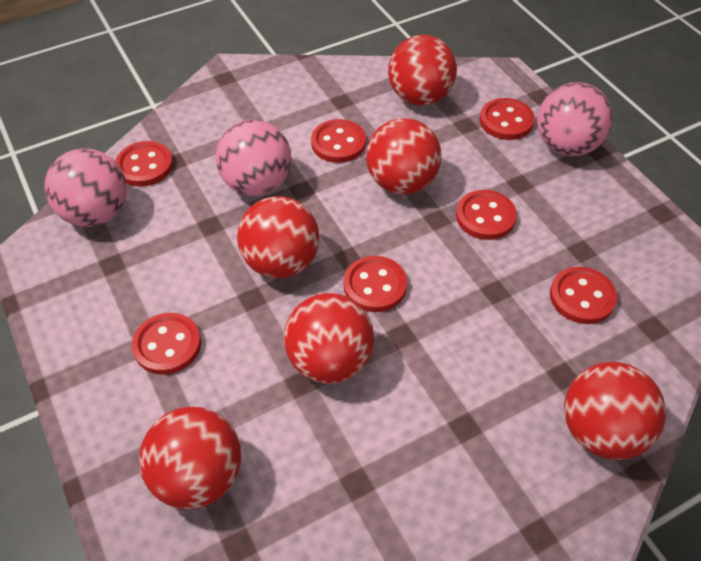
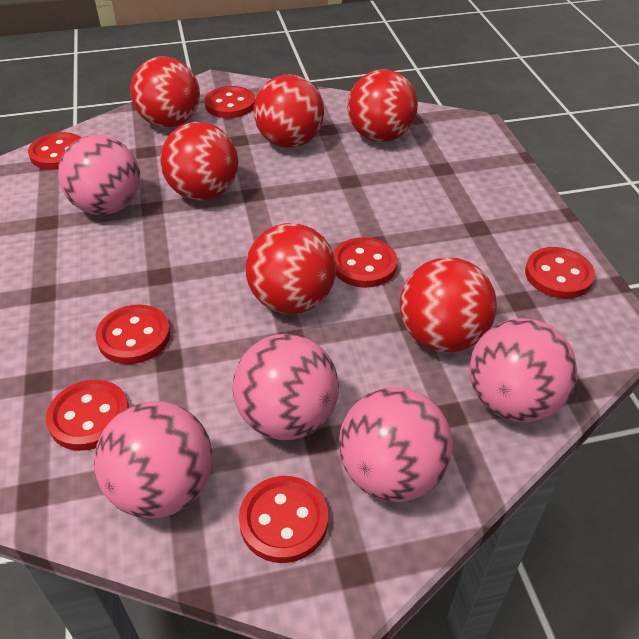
pink ball: [45,148,127,227] [216,120,292,196] [537,82,612,156] = 3 -> [58,135,140,215] [94,401,213,519] [233,334,339,440] [339,387,453,502] [470,318,577,422] = 5

